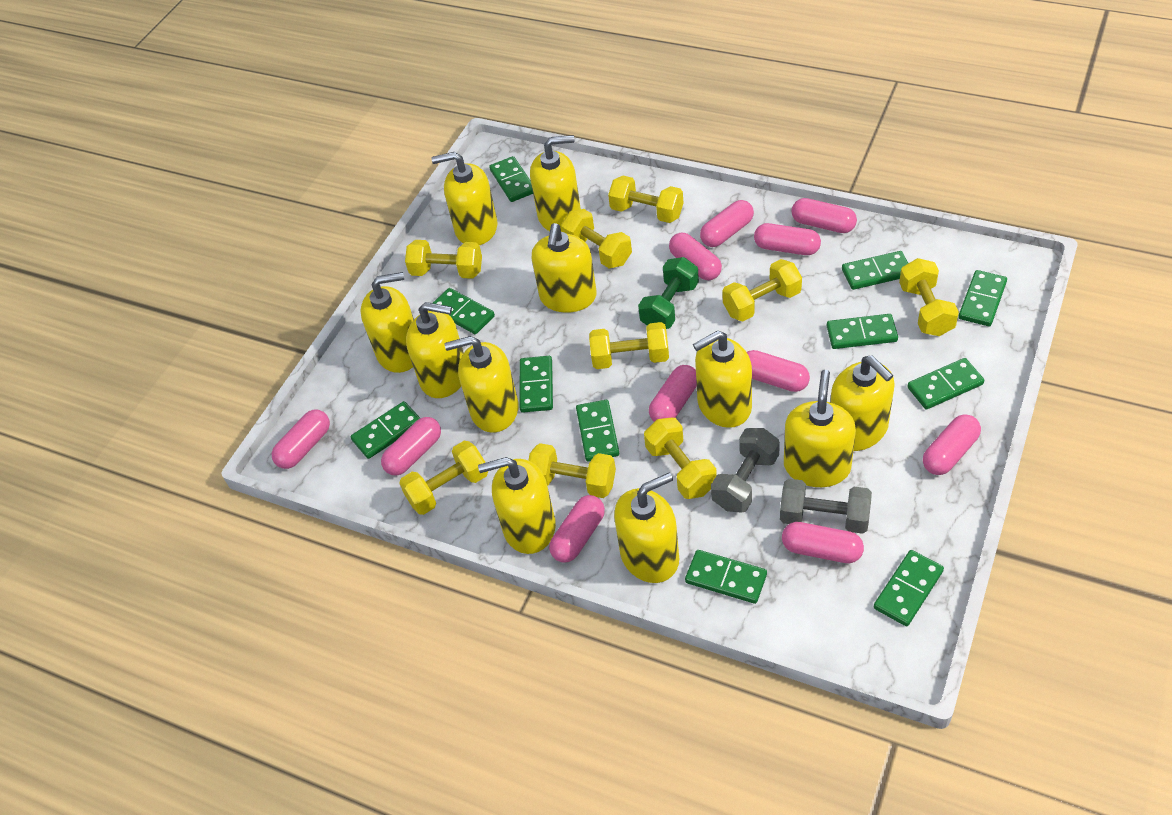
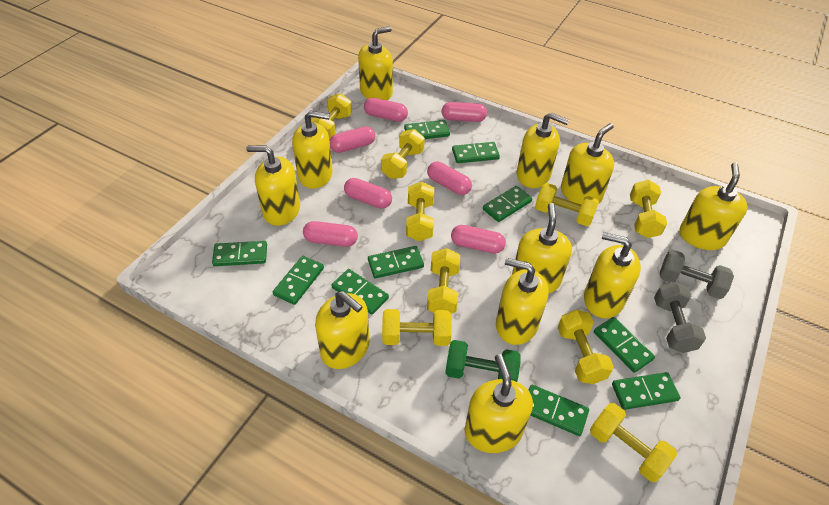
green domino: [351,401,420,459] [433,288,495,334] [489,156,533,202] [520,356,553,413] [576,400,619,462] [685,550,767,604] [827,314,898,349] [842,251,908,290] [874,550,944,626] [907,358,984,409] [958,270,1007,327] = 11 -> [212,241,267,266] [273,256,324,305] [332,269,389,314] [368,246,424,278] [404,120,450,139] [452,142,500,163] [483,186,532,222] [528,385,589,436] [594,317,655,373] [612,372,681,410] = 10
pink capsule: [272,410,330,469] [381,417,441,475] [549,495,605,563] [649,365,697,422] [669,233,722,280] [700,200,754,247] [747,350,810,392] [754,223,821,255] [782,522,864,563] [792,198,857,233] [923,414,981,475] = 11 -> [303,221,358,247] [329,126,375,153] [344,178,392,209] [364,98,408,122] [427,162,472,195] [441,102,487,122] [451,225,506,254] = 7

